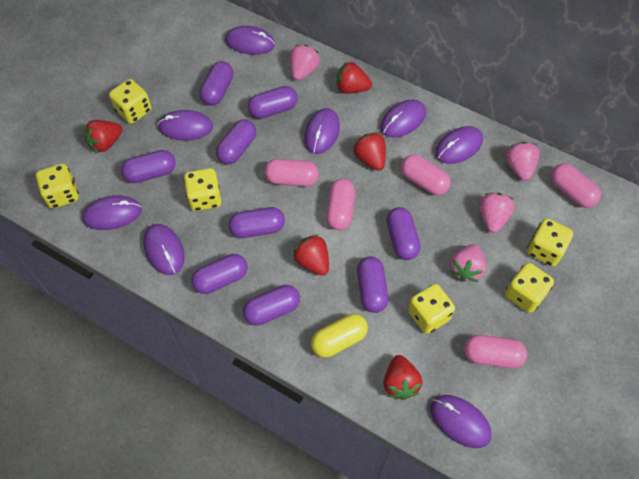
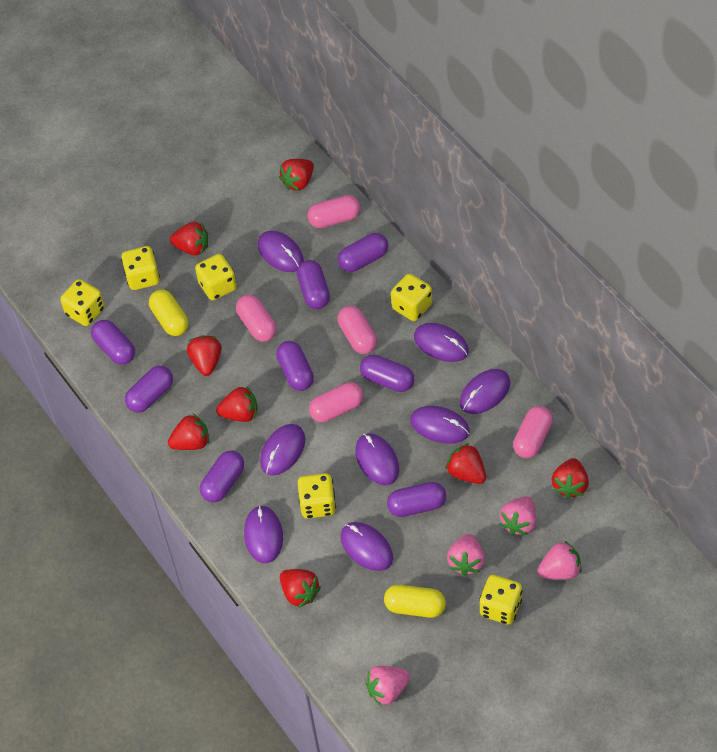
purple capsule: [121,150,176,183] [191,254,247,294] [199,61,233,106] [216,119,256,164] [229,207,285,238] [243,285,300,326] [248,86,298,119] [357,257,388,313] [386,207,421,260] = 9 -> [91,320,135,365] [125,366,173,412] [200,451,244,503] [276,341,314,391] [297,260,330,309] [338,233,388,272] [360,355,414,392] [387,482,446,517] = 8
red strawberry: [84,120,123,153] [293,234,329,276] [336,61,372,94] [353,132,386,171] [383,355,423,400] = 5 -> [168,414,209,450] [170,222,208,256] [187,335,222,376] [216,386,257,422] [279,159,314,191] [280,569,321,608] [445,443,486,484] [552,458,589,499] = 8
yellow capsule: [311,314,368,358] = 1 -> [149,289,189,336] [384,585,446,618] = 2

